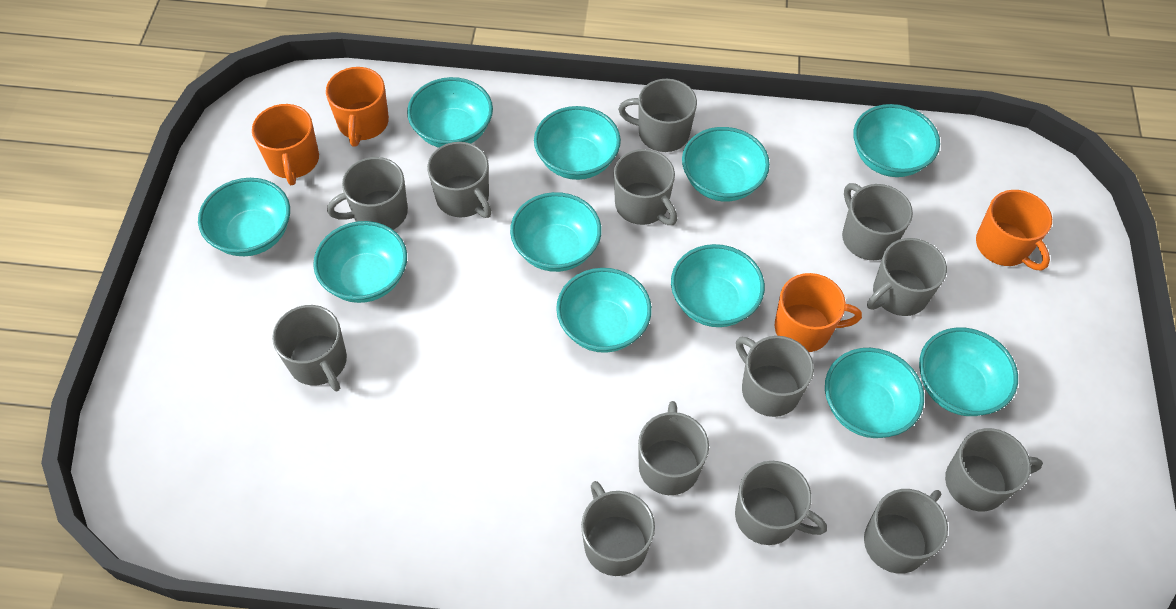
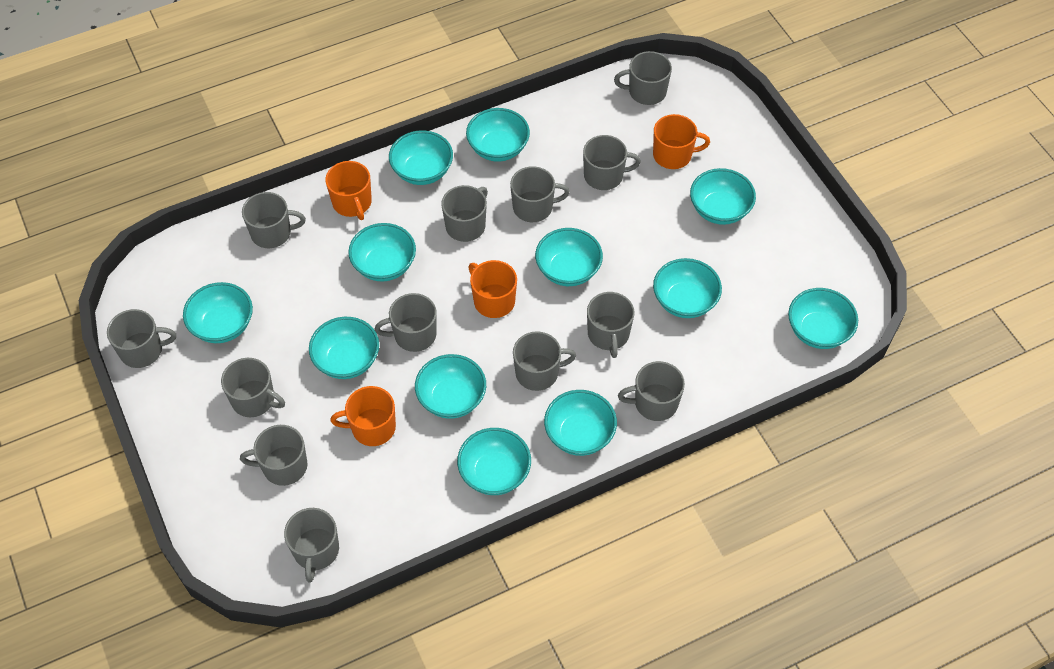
turquoise bowl: [198,178,290,256] [313,221,407,303] [407,77,493,148] [510,192,602,272] [534,106,621,180] [556,268,652,353] [671,244,765,327] [682,127,770,202] [825,348,924,438] [853,104,940,177] [919,327,1018,416] = 11 -> [183,282,253,343] [309,317,379,379] [348,223,416,282] [389,130,453,185] [415,354,486,419] [457,428,531,495] [466,108,530,162] [535,228,603,286] [544,390,617,456] [653,258,722,318] [690,168,756,225] [788,288,858,349] = 12

